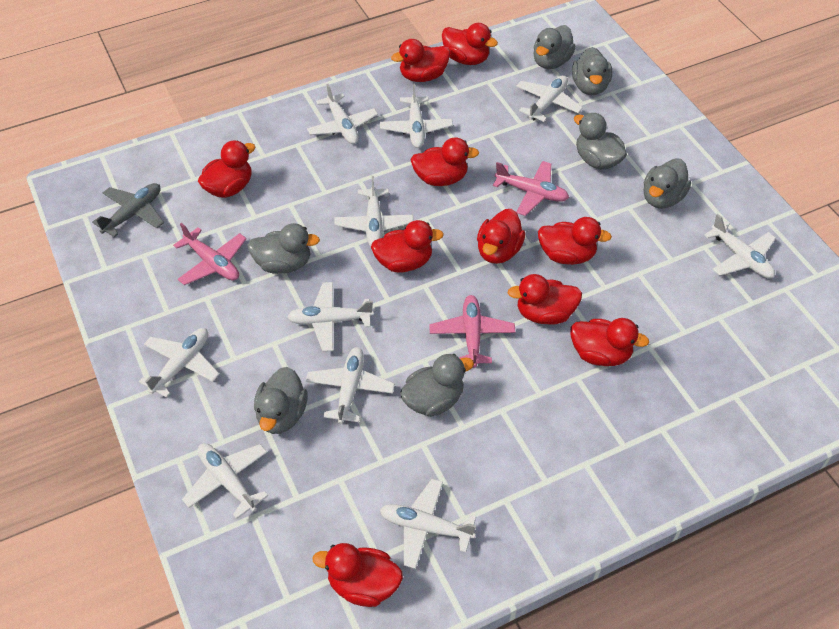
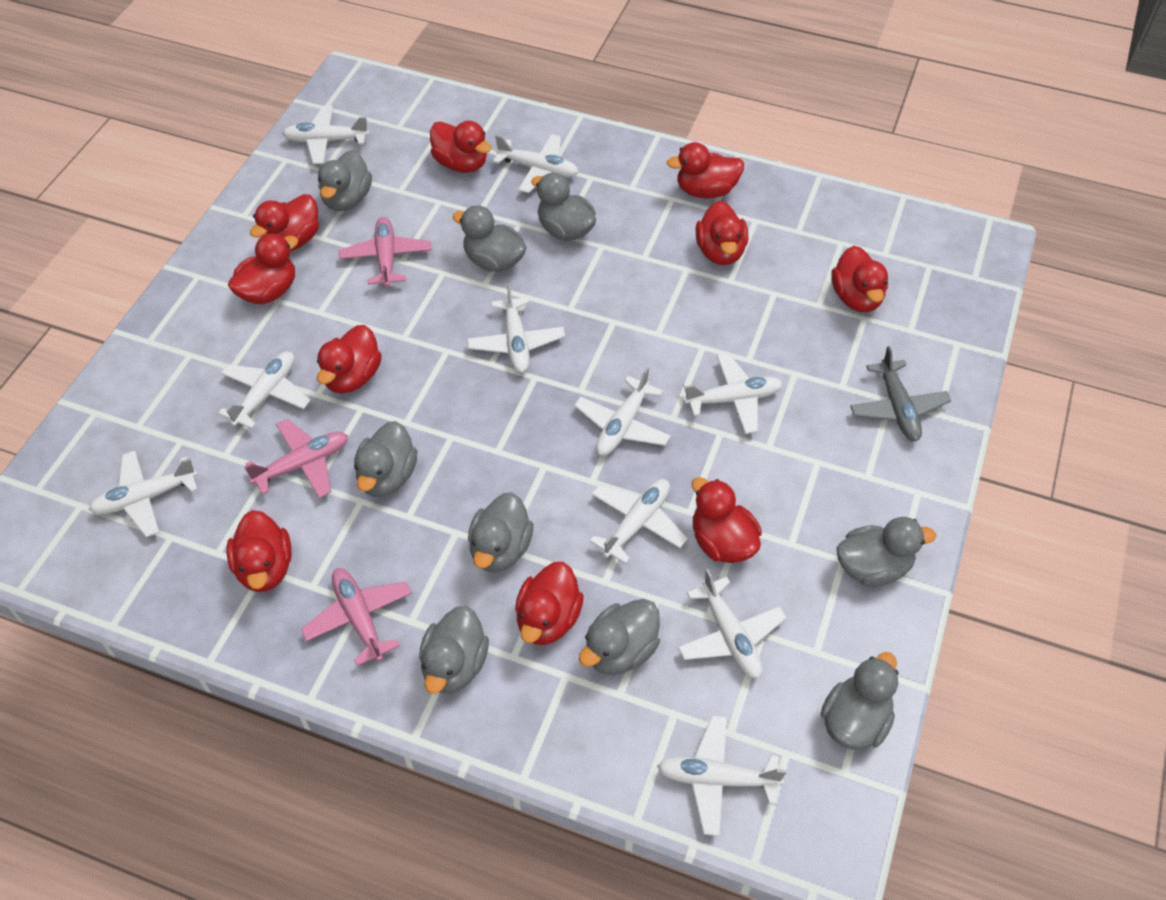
grey duck: [247,223,320,274] [254,367,308,434] [400,354,474,417] [533,25,576,69] [572,47,612,95] [574,113,627,170] [644,158,691,208] = 7 -> [318,150,372,211] [354,421,417,497] [419,606,489,694] [453,205,527,272] [468,492,534,572] [531,173,596,241] [579,599,660,675] [821,652,899,750] [837,517,936,587] = 9

